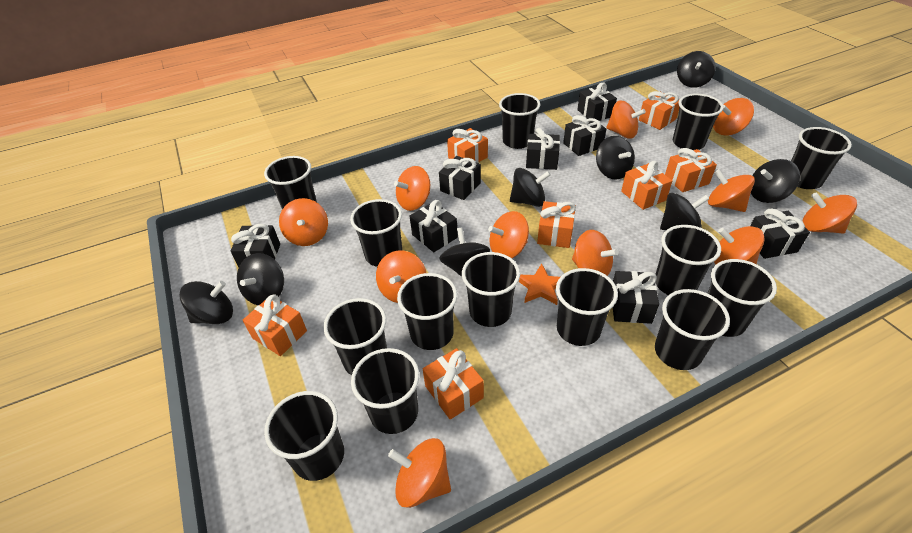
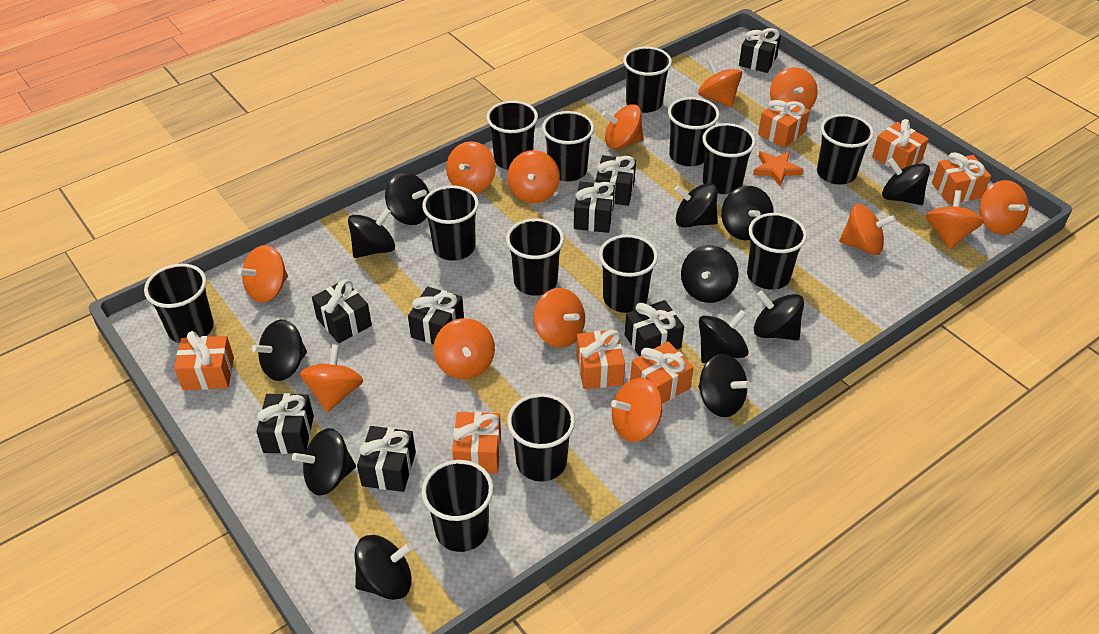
black cup: [264,156,317,209] [264,391,344,481] [323,298,387,375] [350,199,402,267] [351,348,419,434] [397,273,457,350] [462,252,520,327] [499,93,541,149] [556,268,618,346] [655,225,721,295] [655,289,730,370] [673,94,724,150] [707,259,777,337] [791,127,852,189] = 14 -> [144,264,214,343] [422,185,479,261] [422,460,493,552] [486,101,538,170] [506,218,564,296] [507,393,575,481] [542,111,594,181] [599,235,658,313] [623,47,672,113] [668,97,719,166] [702,123,756,194] [747,213,807,290] [817,114,874,185] = 13
black spinning top: [179,281,233,324] [237,253,284,305] [439,227,490,277] [510,168,551,207] [596,136,635,180] [660,193,709,230] [677,51,716,88] [751,159,800,203] = 8 -> [252,319,307,381] [292,428,356,496] [348,208,395,258] [354,535,413,600] [385,172,430,225] [674,183,718,228] [681,245,739,303] [698,354,751,417] [699,310,749,363] [721,186,774,240] [754,290,804,341] [882,158,930,205] = 12
orange spinning top: [279,198,328,246] [376,250,426,303] [388,438,451,508] [394,166,430,211] [488,211,529,258] [572,230,619,276] [606,100,646,139] [708,169,755,212] [713,98,754,136] [714,226,765,264] [803,193,857,234] = 11 -> [237,245,288,303] [300,344,364,413] [433,318,495,379] [446,141,496,194] [507,150,560,203] [534,288,585,348] [602,104,644,149] [611,378,663,442] [698,59,742,108] [770,67,818,110] [839,204,896,255] [926,190,984,249] [979,180,1029,235] = 13

